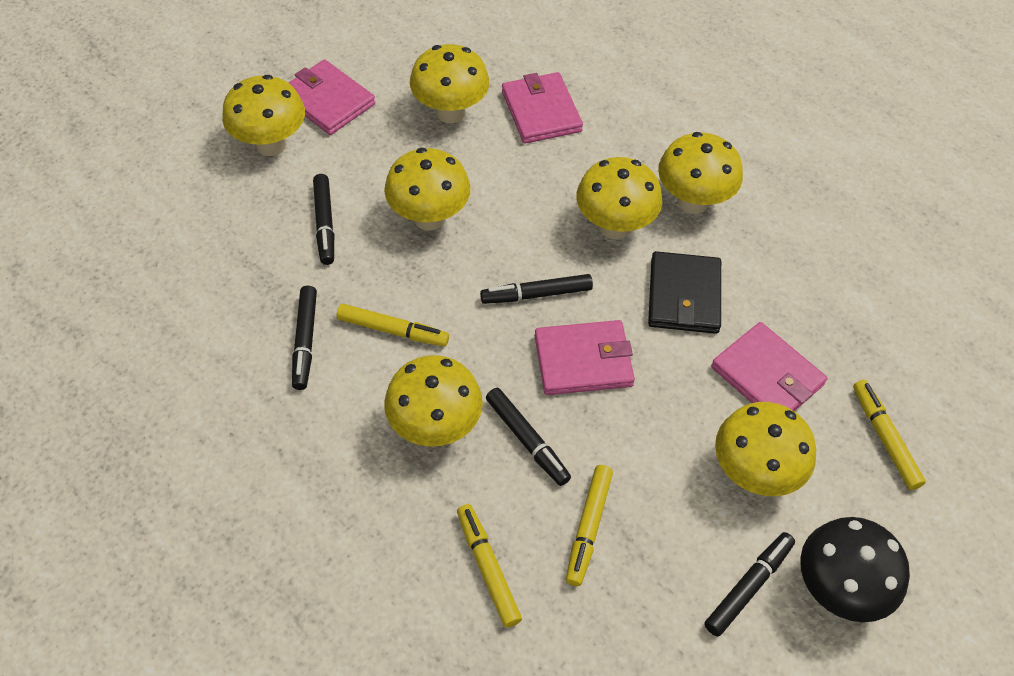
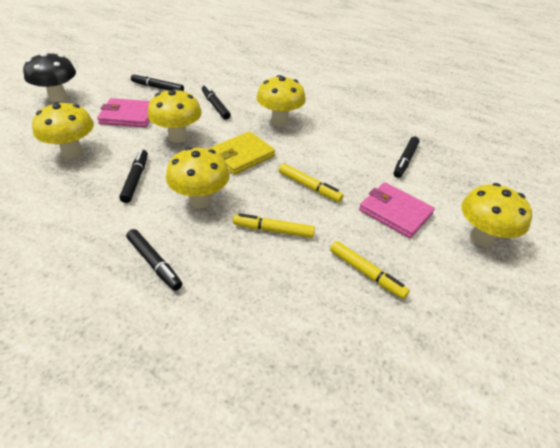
black wallet: [648,251,721,334] = 1 -> none = 0
pink wallet: [289,59,375,135] [502,72,583,144] [535,320,635,395] [711,322,827,411] = 4 -> [97,98,150,128] [359,182,435,238] = 2
yellow marker: [336,304,449,346] [457,504,522,628] [566,465,613,586] [853,380,926,490] = 4 -> [233,213,315,238] [279,163,344,202] [330,241,410,299] = 3
yellow mushroom: [222,75,305,156] [384,148,471,231] [384,355,483,447] [410,44,490,123] [577,157,662,239] [658,132,743,214] [715,402,816,496] = 7 -> [32,102,94,159] [148,88,202,143] [166,147,230,209] [256,75,306,126] [461,183,532,247] = 5
yellow wallet: none = 0 -> [209,131,275,175] = 1

